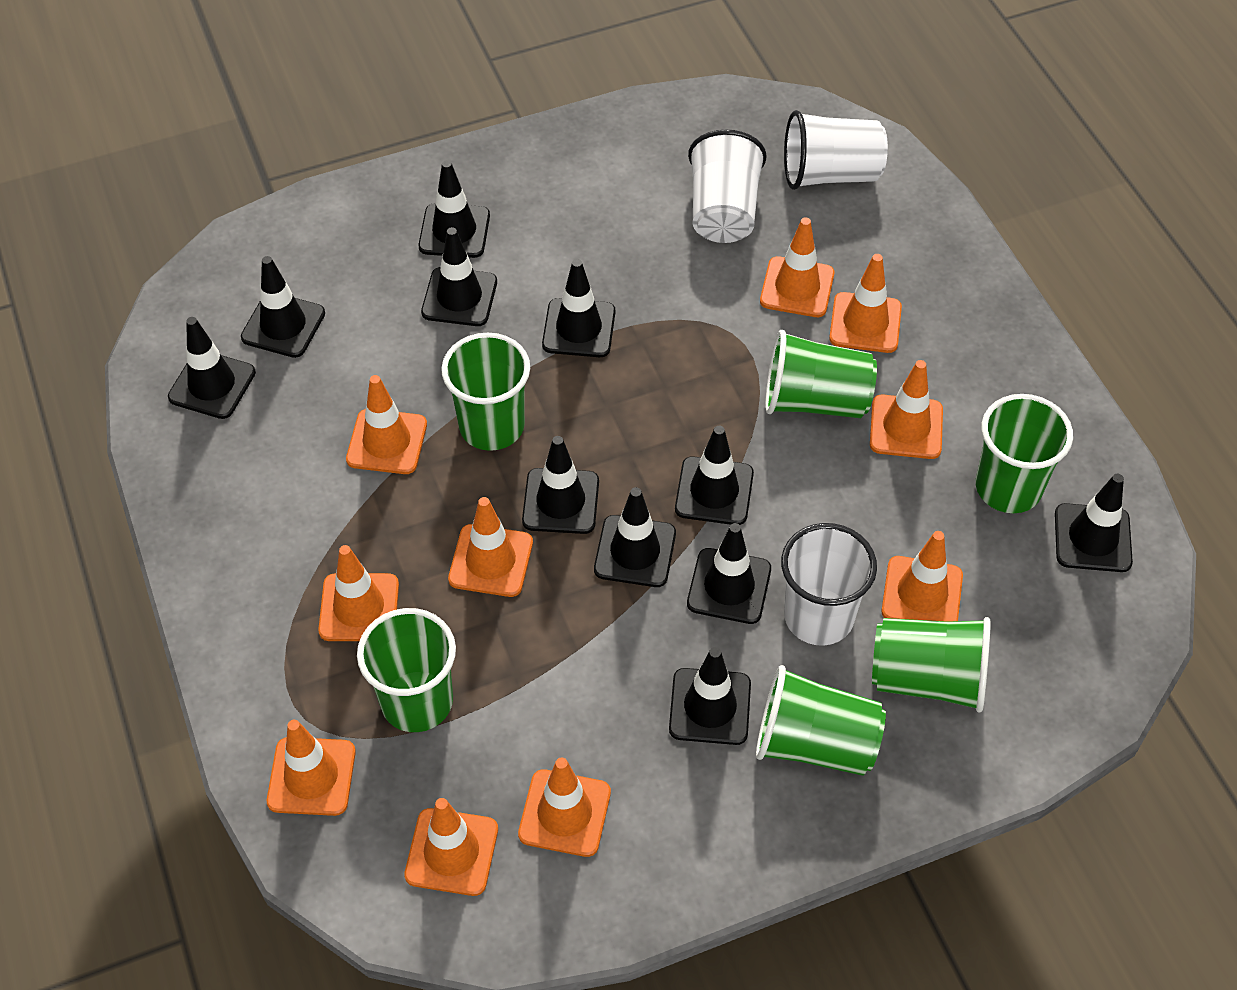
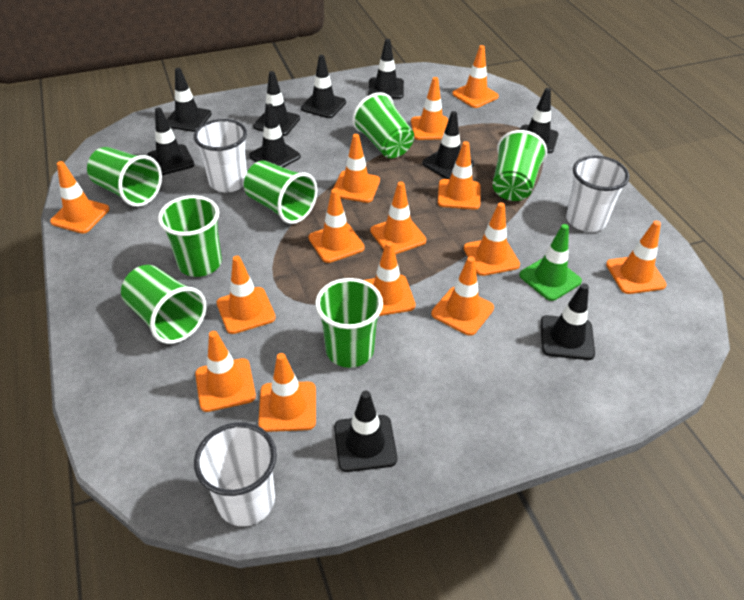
black traffic cone: [168,317,256,419] [241,256,325,358] [418,160,490,258] [421,227,497,326] [522,436,599,534] [542,259,615,357] [594,487,676,587] [669,647,751,745] [675,426,754,525] [687,523,771,624] [1055,474,1133,572] = 11 -> [147,108,194,175] [167,68,212,132] [249,104,301,168] [253,71,300,136] [301,55,346,118] [334,391,397,472] [368,39,404,99] [422,111,474,179] [520,88,559,153] [541,283,595,360] = 10
green cup: [357,608,456,732] [441,333,530,451] [756,665,886,776] [765,330,877,418] [872,617,991,712] [976,394,1073,513] = 6 -> [87,147,162,207] [121,265,206,344] [158,195,222,277] [244,160,317,224] [315,278,383,368] [352,92,414,158] [493,130,547,201] = 7
green traffic cone: none = 0 -> [519,224,582,301] = 1
orange traffic cone: [267,720,356,816] [318,545,399,641] [346,375,427,474] [404,798,498,896] [448,497,533,597] [518,757,611,857] [760,217,834,317] [829,254,902,353] [870,360,943,459] [881,531,963,622] = 10 -> [50,161,109,234] [195,331,256,412] [217,256,276,334] [258,353,316,432] [309,189,365,263] [333,134,380,203] [364,241,416,316] [370,182,426,254] [411,77,448,140] [431,256,494,336] [438,141,481,210] [452,45,499,108] [464,202,520,276] [606,221,667,294] = 14

